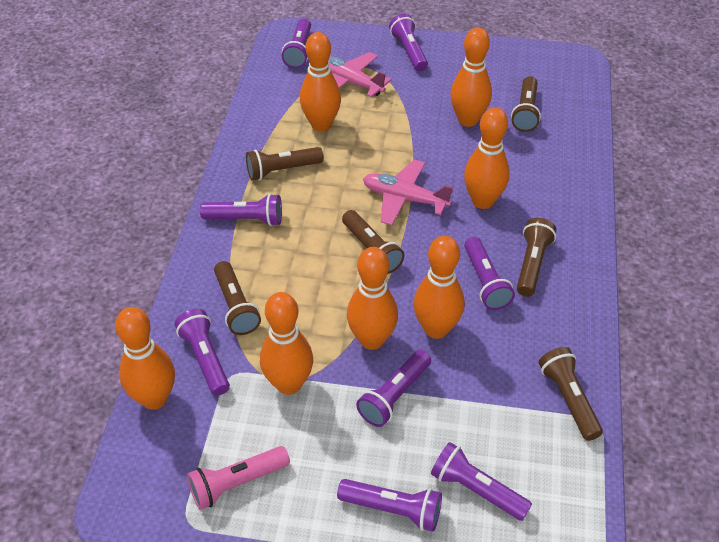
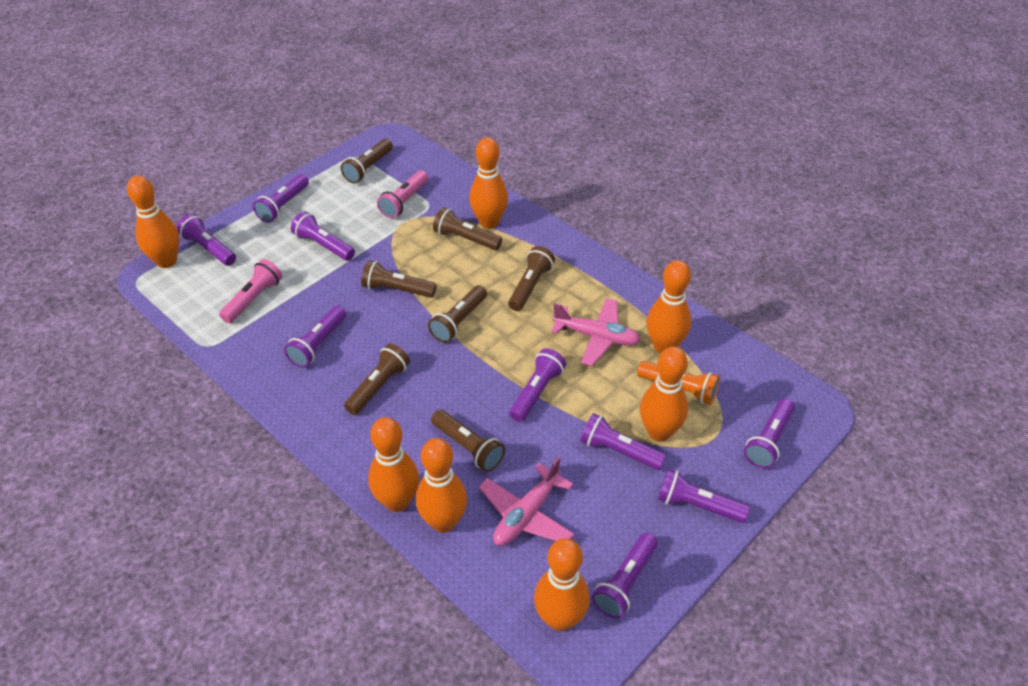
brown flashlight: [214,261,261,335] [246,147,324,180] [342,210,405,274] [511,76,541,132] [517,218,556,297] [539,347,603,441] = 6 -> [341,139,393,183] [344,344,410,415] [361,260,437,298] [428,285,487,343] [431,410,505,472] [433,207,502,250] [508,246,555,311] = 7
orange flashlight: none = 0 -> [637,361,720,405] = 1
pink flashlight: [187,446,290,510] = 1 -> [219,259,282,323] [377,170,428,218] = 2
purple flashlight: [175,309,230,396] [200,194,282,226] [282,18,311,68] [337,479,442,532] [356,350,431,427] [389,14,428,71] [431,442,532,521] [464,237,515,310] = 8 -> [177,214,236,266] [253,174,309,223] [284,306,346,368] [291,211,355,261] [509,348,566,422] [580,413,667,470] [592,533,658,618] [658,469,750,523] [744,398,795,468] = 9

